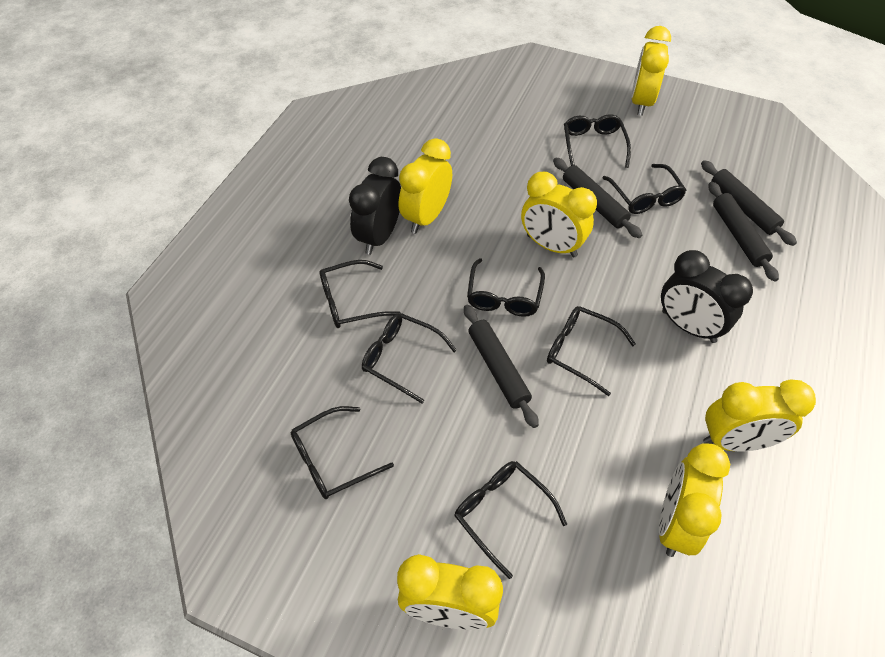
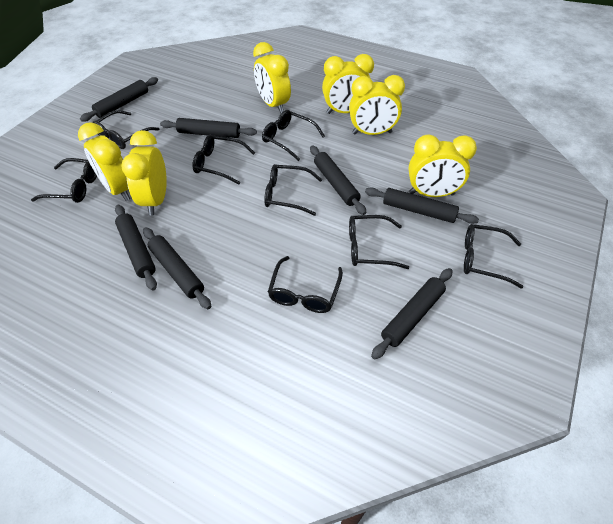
black clock: [349,157,401,255] [661,250,753,343] = 2 -> none = 0
black rolling pin: [464,305,539,428] [553,158,642,238] [701,160,797,246] [709,182,779,282] = 4 -> [80,77,158,122] [115,205,157,291] [143,227,211,309] [160,118,257,138] [310,145,366,215] [365,187,479,224] [371,268,453,359] = 7

